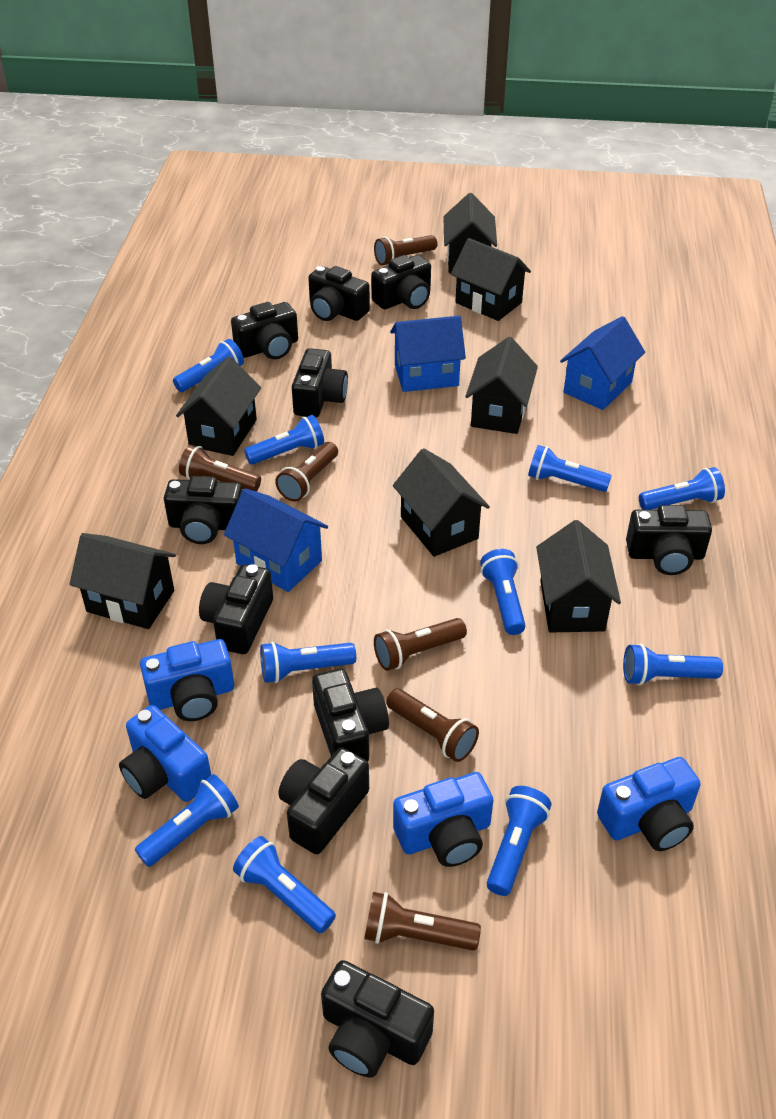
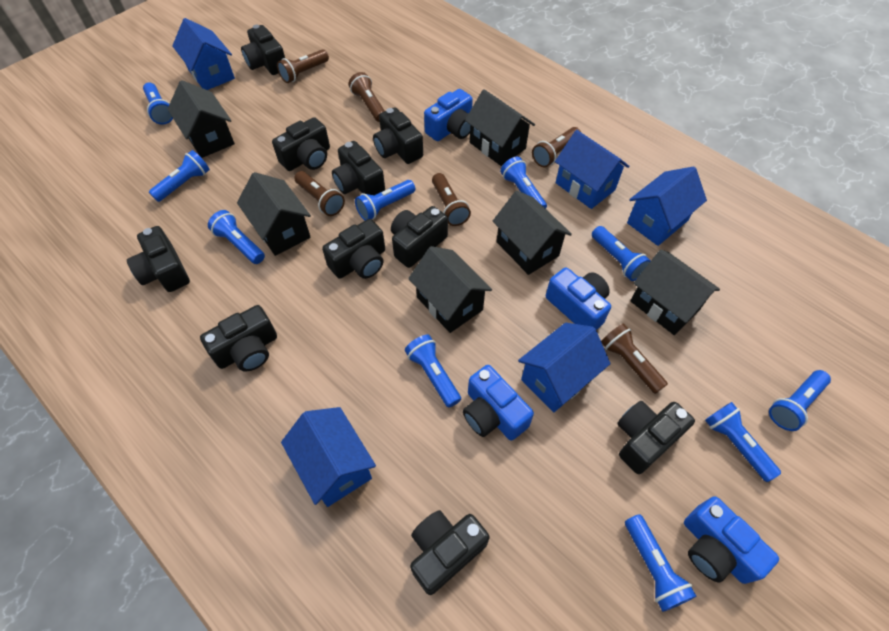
black house: [69,533,176,629] [176,356,261,456] [393,448,490,557] [443,193,497,274] [451,238,531,321] [465,337,538,434] [536,520,621,632] = 7 -> [168,80,235,158] [237,172,311,256] [408,246,492,333] [465,89,535,166] [492,191,572,275] [631,250,720,335] = 6
blue house: [224,488,328,592] [390,316,466,392] [560,316,645,410] = 3 -> [172,18,235,90] [281,407,376,507] [518,323,611,412] [555,130,629,209] [627,166,707,246] = 5

